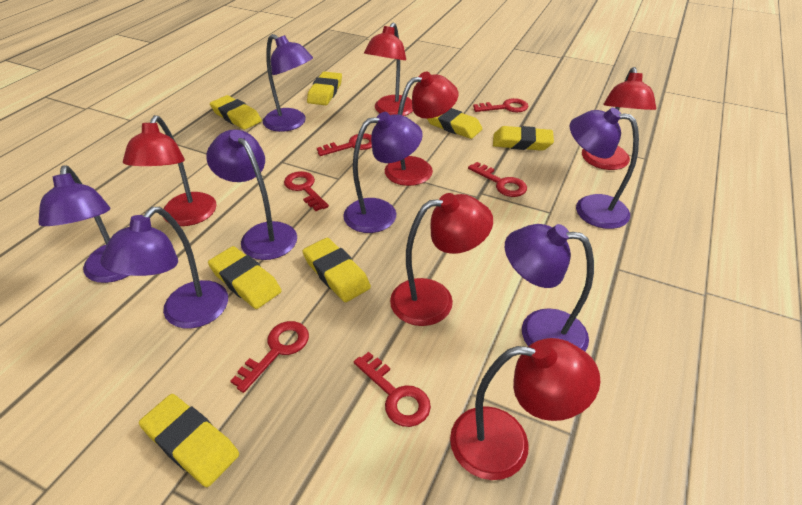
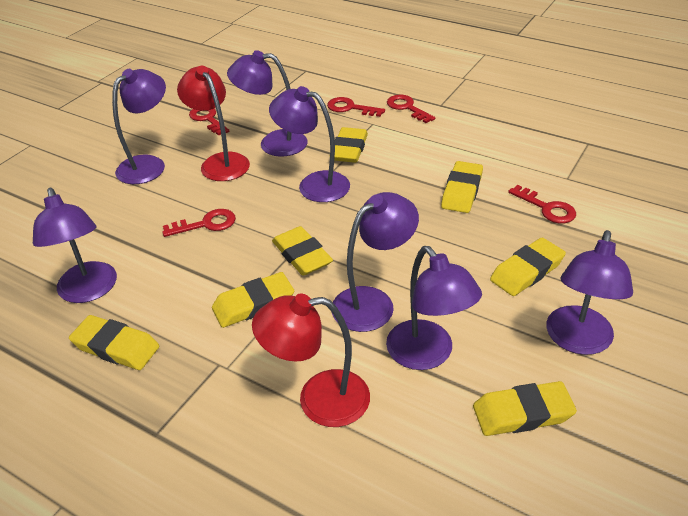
red key: [230,321,309,393] [284,171,329,211] [317,133,372,156] [354,352,431,427] [468,162,527,197] [473,98,528,113] = 6 -> [162,209,236,237] [189,108,229,136] [327,97,385,117] [387,94,435,123] [508,185,576,223] = 5
red lamp: [123,115,217,226] [364,22,413,116] [385,72,458,186] [390,193,493,326] [450,338,600,480] [582,67,656,170] = 6 -> [177,66,250,181] [252,294,370,427] = 2

